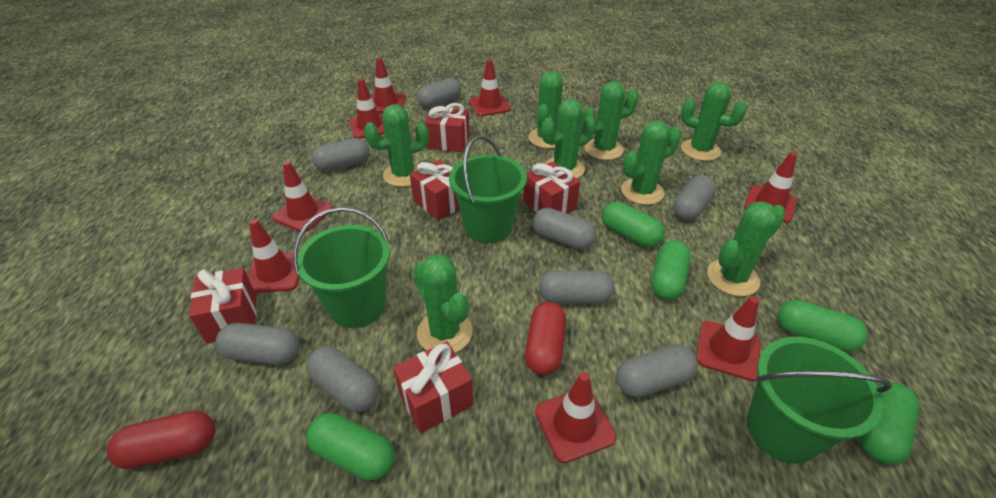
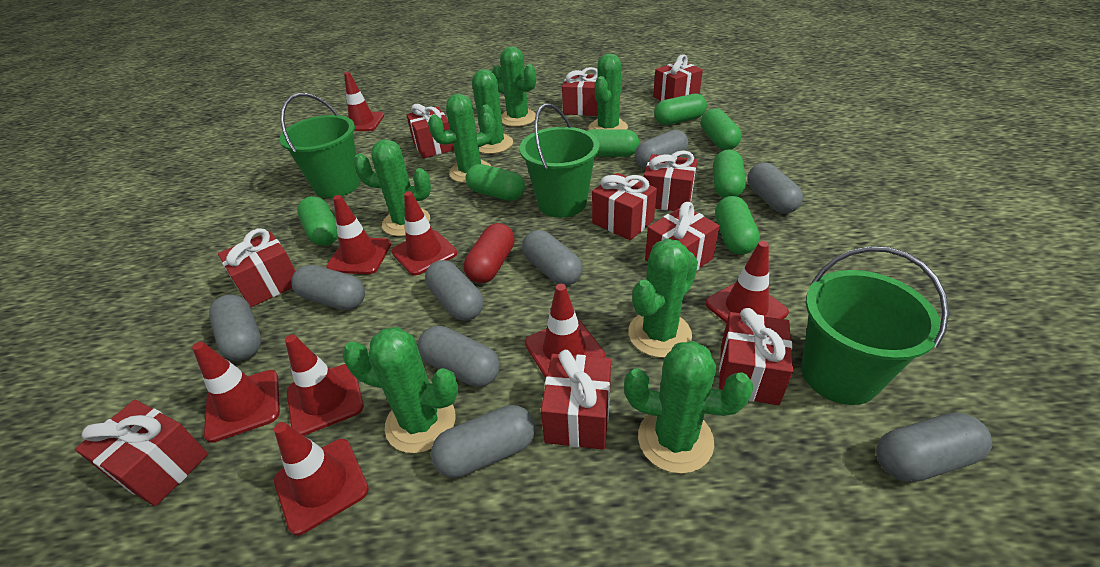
green capsule: [306,413,395,481] [602,202,665,247] [651,240,691,300] [777,300,868,351] [860,382,919,465] = 5 -> [297,196,338,246] [466,164,525,201] [587,129,639,157] [654,93,707,125] [701,108,742,150] [713,149,746,198] [715,196,760,255] = 7
grey capsule: [216,323,300,365] [306,346,379,412] [312,138,370,172] [417,78,461,108] [533,208,597,250] [539,270,614,304] [616,344,698,398] [673,175,716,220] = 8 -> [209,294,261,361] [291,265,365,310] [418,326,500,387] [425,260,484,321] [431,405,535,478] [522,230,583,286] [635,130,688,168] [747,163,803,214] [877,412,992,482] = 9
red capsule: [107,411,215,469] [525,302,566,375] = 2 -> [464,223,515,283] = 1
red gift: [189,268,257,343] [393,341,474,433] [410,160,459,220] [425,103,470,152] [523,162,580,213] = 5 -> [75,400,208,506] [218,228,295,307] [406,104,454,159] [541,350,611,450] [562,67,598,116] [592,173,657,240] [644,150,697,211] [645,202,720,271] [653,54,703,101] [719,308,793,405] = 10

